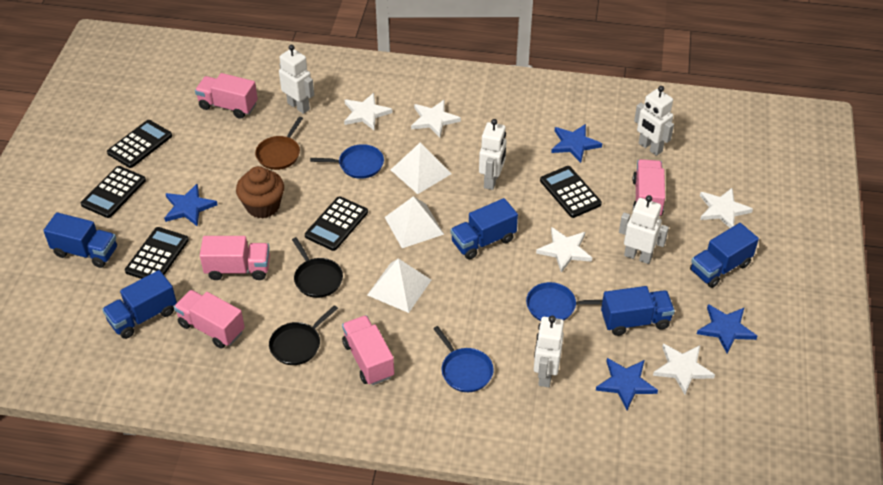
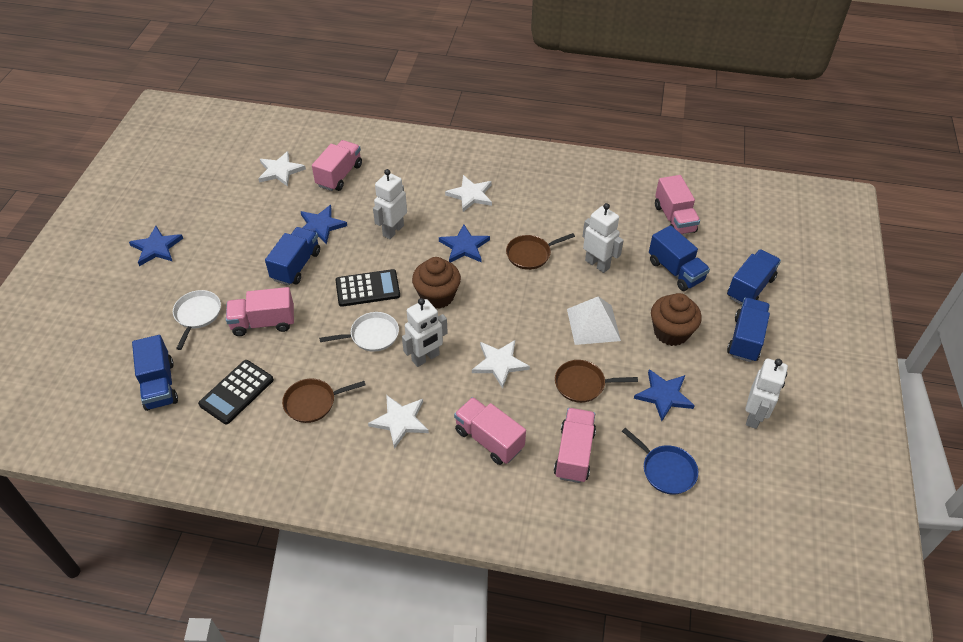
black calculator: [81,166,146,218] [107,120,172,168] [125,227,189,279] [305,196,368,251] [540,166,602,218] = 5 -> [198,360,274,424] [335,269,400,307] = 2
black pan: [269,305,338,365] [292,237,343,298] = 2 -> none = 0
blue pan: [310,144,384,179] [433,326,494,392] [526,282,603,321] = 3 -> [622,428,698,494] = 1
brown cupcake: [236,166,284,218] = 1 -> [412,257,461,309] [651,293,702,346] = 2
brown pan: [255,117,303,170] = 1 -> [282,379,365,423] [506,233,575,270] [555,360,638,403] = 3
white pan: none = 0 -> [173,290,221,350] [319,312,399,352] = 2
white pyramid: [367,258,431,313] [385,196,444,248] [391,142,451,194] = 3 -> [567,296,621,345] = 1
white robot: [279,45,314,114] [479,119,507,190] [534,316,564,387] [619,195,669,264] [634,86,674,156] = 5 -> [373,169,407,239] [402,298,448,367] [583,203,624,273] [745,358,788,429] = 4
white star: [344,93,393,130] [411,100,461,137] [536,227,592,273] [653,344,715,395] [700,188,753,228] = 5 -> [258,151,306,187] [368,395,429,449] [445,175,492,212] [472,340,530,389] = 4

